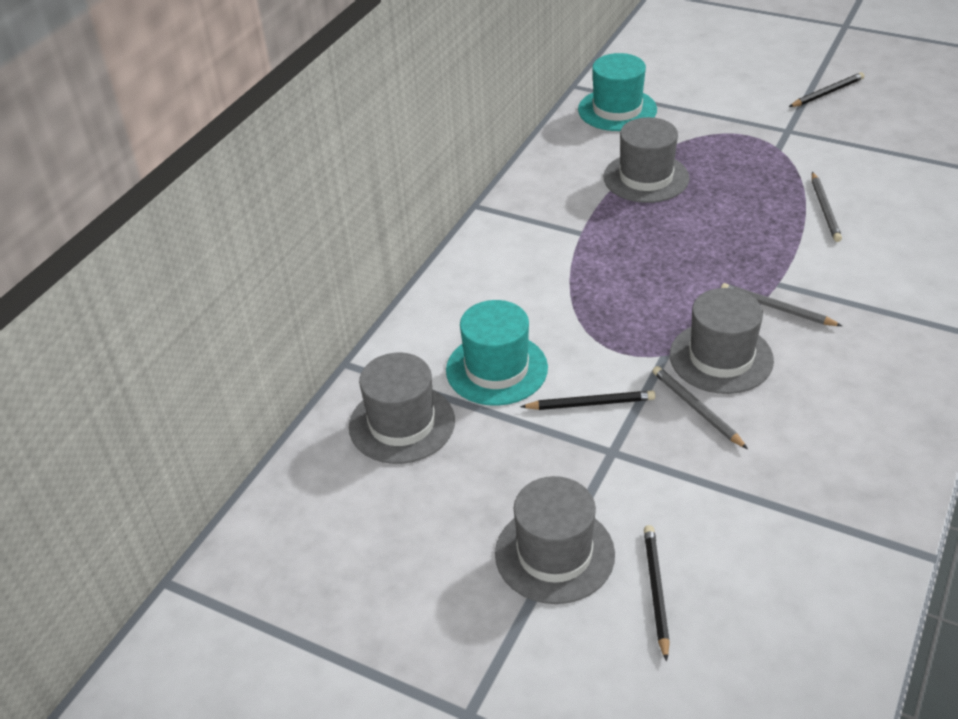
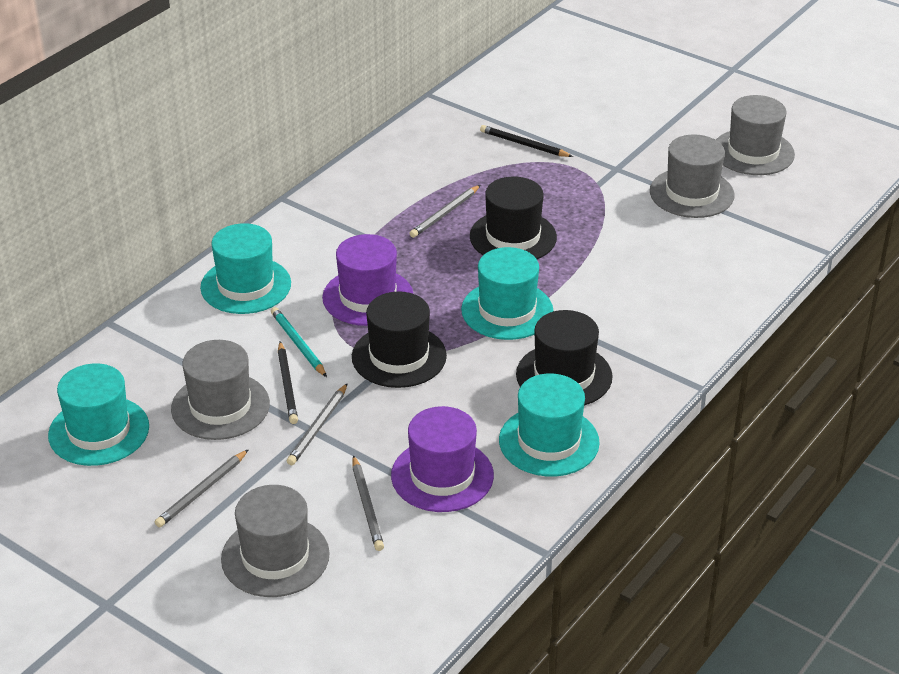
black hat: none = 0 -> [352,291,447,388] [470,176,557,259] [516,310,613,406] = 3
black pencil: [520,391,655,410] [644,525,670,662] [789,72,865,107] = 3 -> [278,341,298,424] [480,125,573,157] = 2
grey pencil: [652,366,748,449] [721,283,842,326] [812,172,842,242] = 3 -> [155,449,249,528] [287,383,348,465] [352,455,384,551] [409,185,480,238] = 4
purple hat: none = 0 -> [322,234,413,326] [391,406,494,512] = 2
turquoise hat: [446,300,548,406] [578,53,657,131] = 2 -> [48,363,149,466] [200,223,291,314] [461,247,553,340] [499,374,600,476] = 4
turquoise pencil: none = 0 -> [271,307,327,377] = 1

